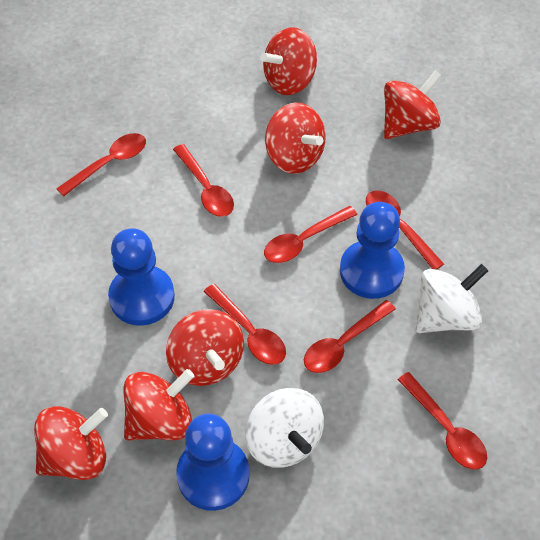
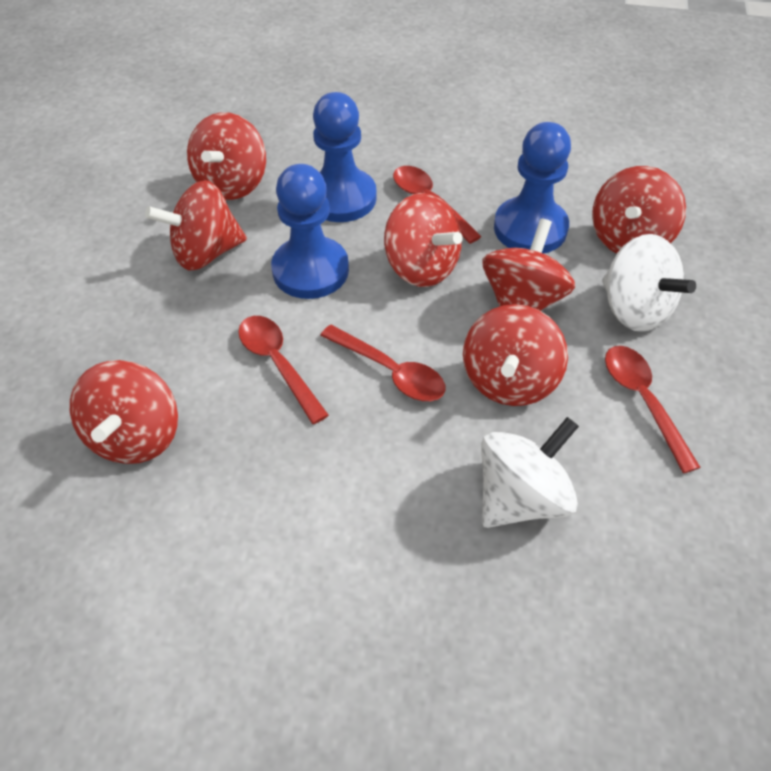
red spinning top: [34,406,108,480] [123,369,194,440] [166,309,244,386] [261,27,317,95] [265,103,326,174] [384,70,442,139] = 6 -> [70,360,178,464] [145,180,247,270] [187,112,266,200] [384,193,463,287] [463,304,568,406] [483,218,575,311] [592,166,686,253] = 7
red spoon: [56,133,146,197] [173,144,234,217] [204,284,286,365] [264,206,357,263] [304,300,396,373] [366,191,444,270] [398,372,487,469] = 7 -> [238,316,329,424] [320,325,445,401] [393,166,482,244] [605,346,701,474] = 4

